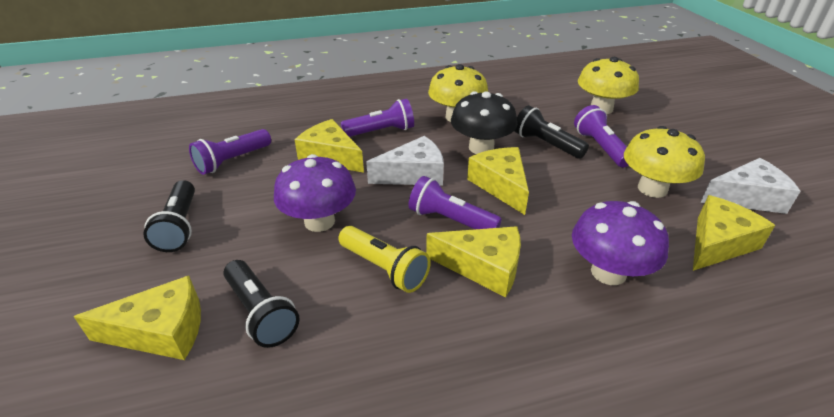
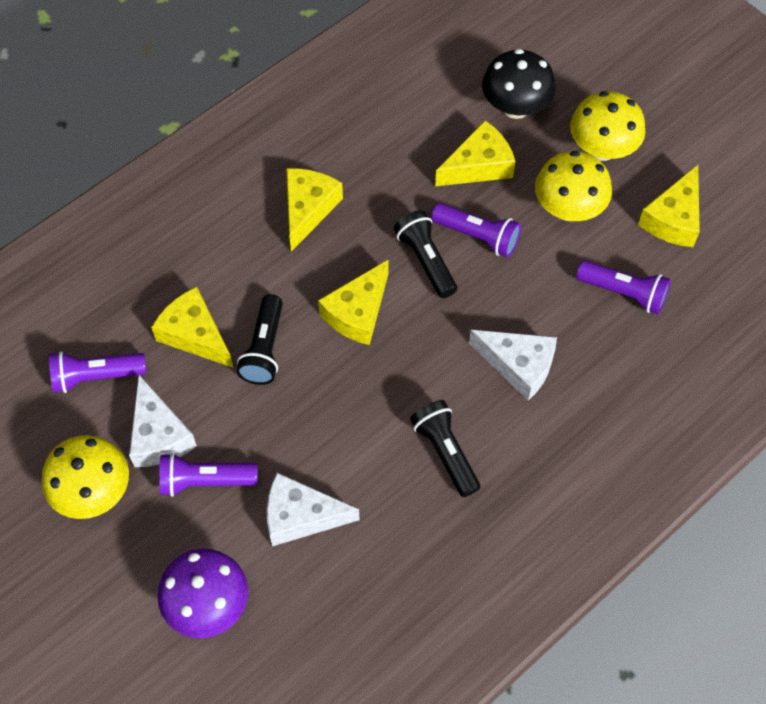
purple mushroom: [274,154,356,232] [572,201,669,285] = 2 -> [157,549,248,638] = 1
white cheese: [366,136,444,186] [700,158,801,214] = 2 -> [129,375,197,467] [267,473,360,546] [469,330,557,401] = 3
yellow flashlight: [338,226,431,293] = 1 -> none = 0

